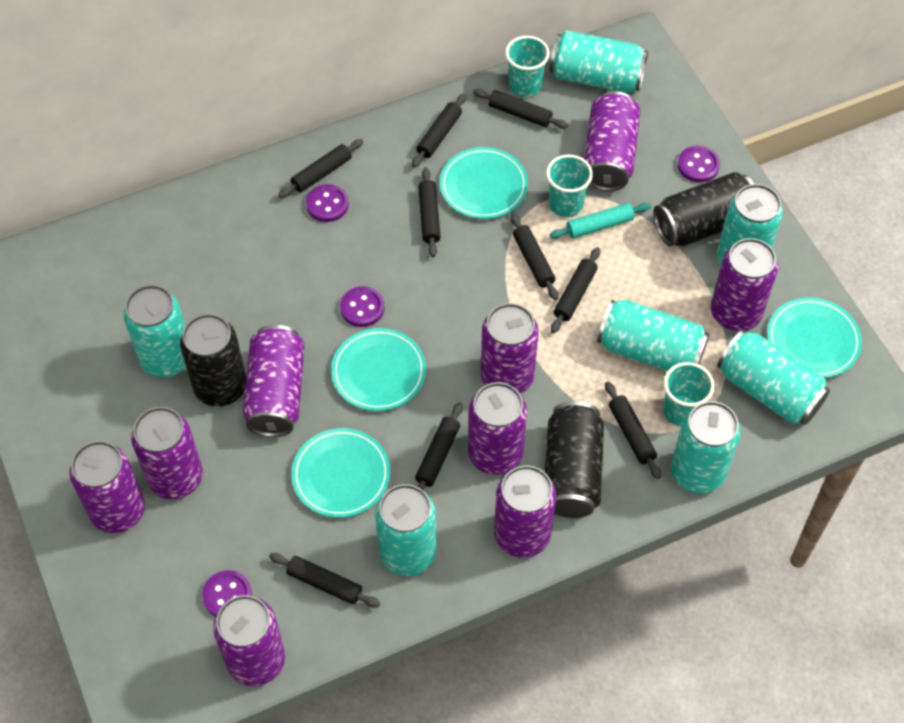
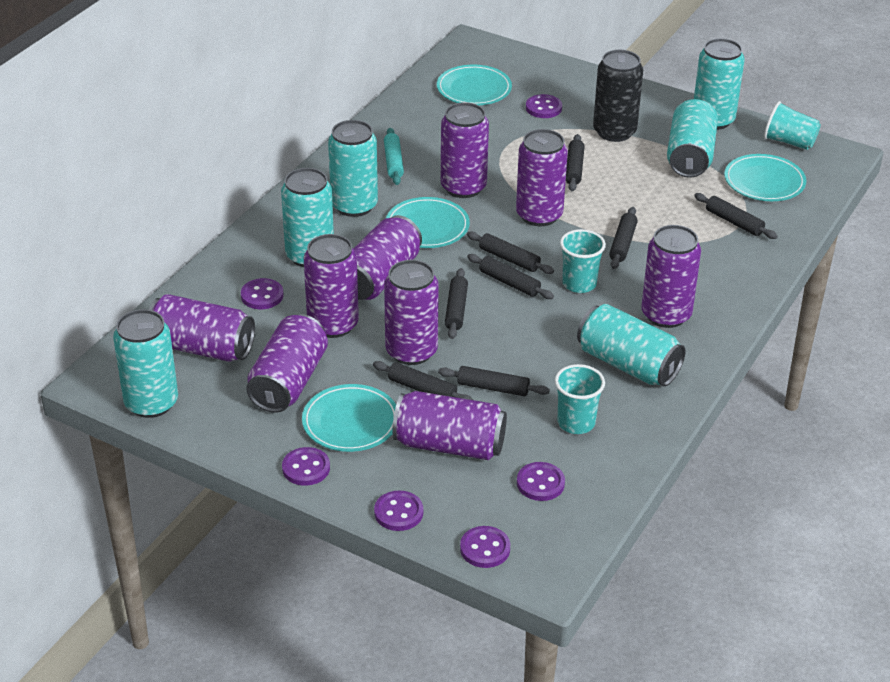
black can: [180,314,246,407] [545,401,604,518] [653,172,754,247] = 3 -> [593,50,643,142] = 1
black rolling pin: [269,553,380,608] [278,139,363,198] [412,93,466,168] [415,402,463,490] [418,168,441,257] [473,89,568,129] [510,213,558,300] [551,247,600,333] [605,381,661,479] = 9 -> [373,361,473,400] [438,366,550,396] [445,268,468,339] [467,232,554,274] [467,254,554,299] [566,134,584,191] [609,207,638,269] [694,193,778,239] = 8
purple button: [202,570,252,617] [306,184,349,222] [340,286,384,327] [678,145,720,182] = 4 -> [241,278,284,309] [282,447,330,486] [374,490,423,531] [460,526,510,568] [517,462,565,501] [526,94,562,118] = 6
turquoise can: [123,285,186,378] [375,484,437,576] [550,30,648,93] [597,300,709,371] [671,401,741,494] [717,184,783,265] [717,330,830,425] = 7 -> [113,309,178,418] [281,168,334,267] [328,120,378,217] [577,304,686,387] [667,99,718,178] [694,38,745,130] = 6

